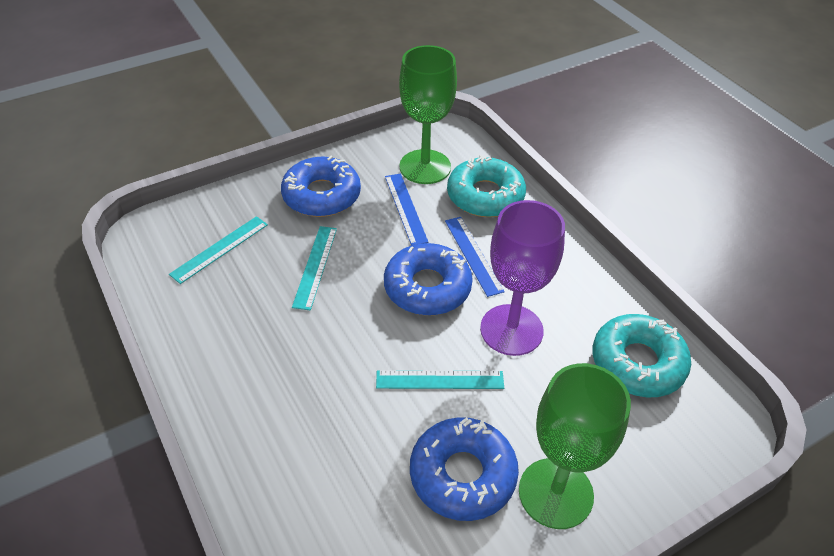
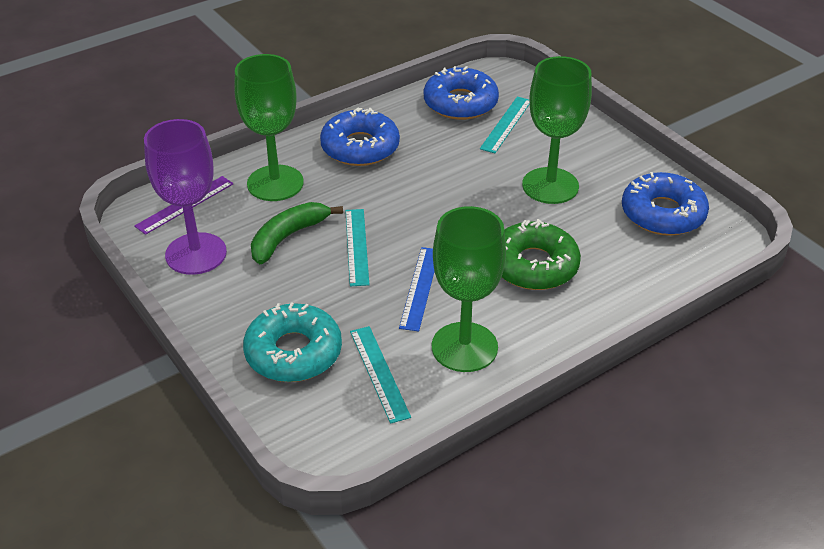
blue ruler: [385,173,429,245] [445,217,505,297] = 2 -> [399,247,434,332] = 1
green banana: none = 0 -> [251,202,343,264] = 1
green donut: none = 0 -> [502,219,581,290] = 1
green goblet: [399,45,457,184] [519,363,631,529] = 2 -> [234,54,304,201] [432,206,506,372] [522,56,592,204] = 3
purple ruler: none = 0 -> [134,176,233,235] = 1
turquoise donut: [447,155,526,217] [592,314,691,397] = 2 -> [243,302,342,382] = 1

